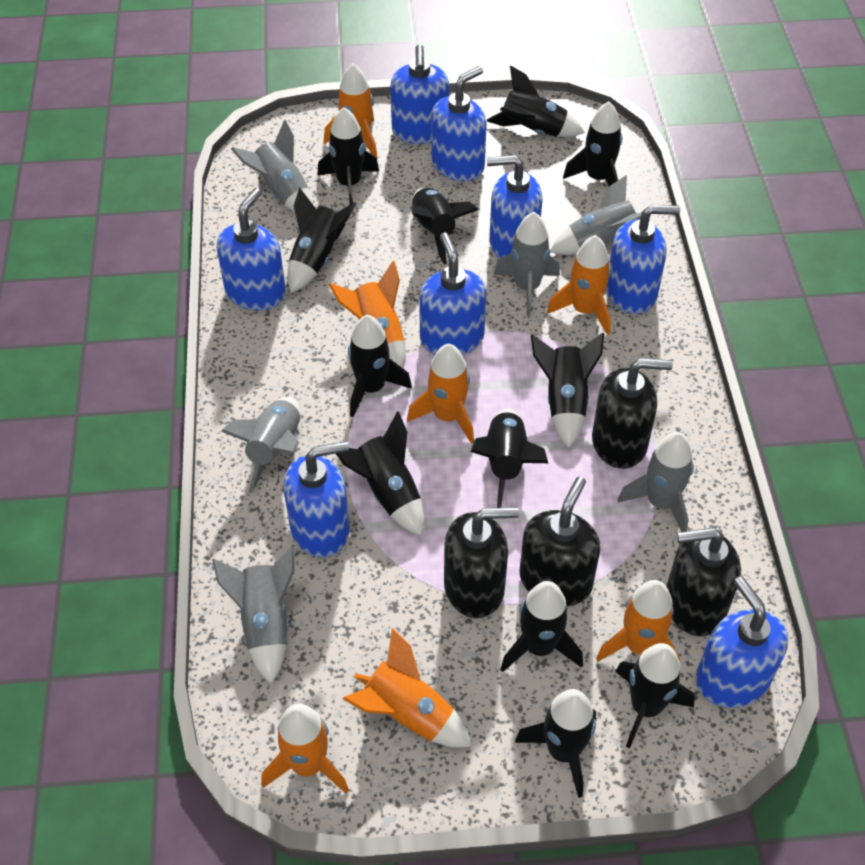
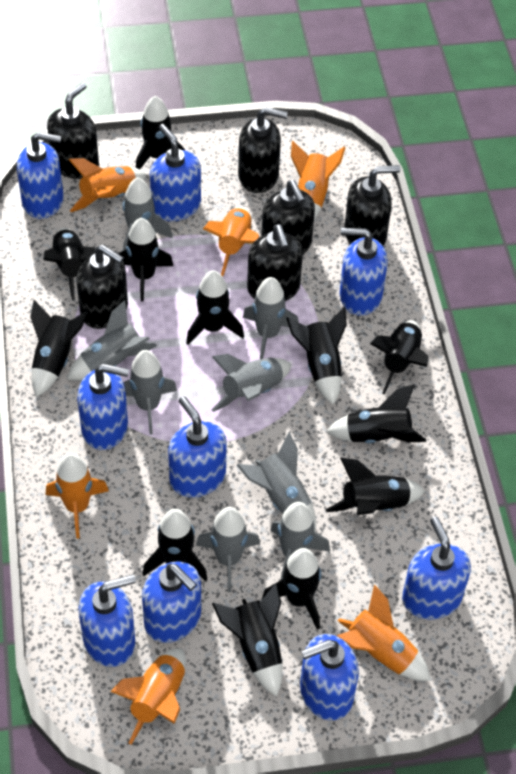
black soap dispenser: [444,507,519,618] [520,477,600,606] [592,358,673,469] [666,528,741,636] = 4 -> [47,82,99,179] [77,245,128,329] [238,107,288,193] [247,224,303,301] [262,180,315,254] [344,165,400,246] = 6
blue soap dispenser: [217,188,286,311] [284,441,350,558] [390,45,449,144] [419,233,486,355] [431,66,487,182] [487,155,543,259] [606,205,680,314] [696,576,788,708] = 8 -> [17,132,64,219] [77,364,129,450] [78,574,136,667] [142,561,201,643] [150,124,201,221] [168,396,227,498] [300,634,359,721] [340,228,388,316] [402,517,471,619] = 9
grey rocket: [212,546,295,684] [221,397,300,493] [231,119,313,213] [494,212,560,316] [550,175,641,255] [618,432,694,532] = 6 -> [67,300,157,381] [123,177,172,250] [123,350,177,435] [196,507,260,592] [212,354,291,412] [237,432,316,532] [243,277,299,359] [270,502,330,580] = 8
orange rocket: [261,704,349,794] [324,64,378,159] [329,261,406,368] [343,628,472,748] [407,344,474,444] [547,235,611,335] [596,580,680,661] = 7 -> [46,453,109,539] [68,158,147,212] [110,648,186,745] [203,206,259,276] [291,141,345,220] [337,584,431,681] = 6

